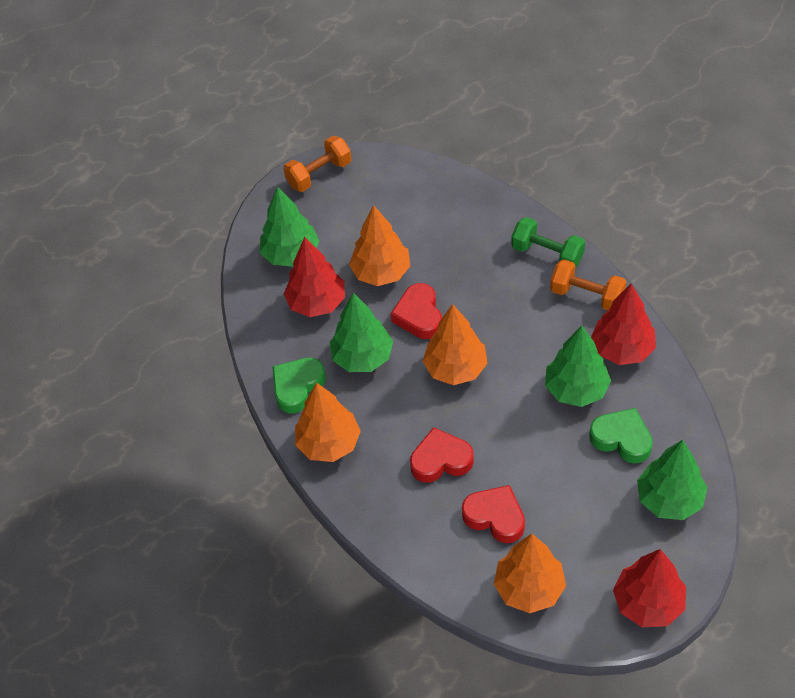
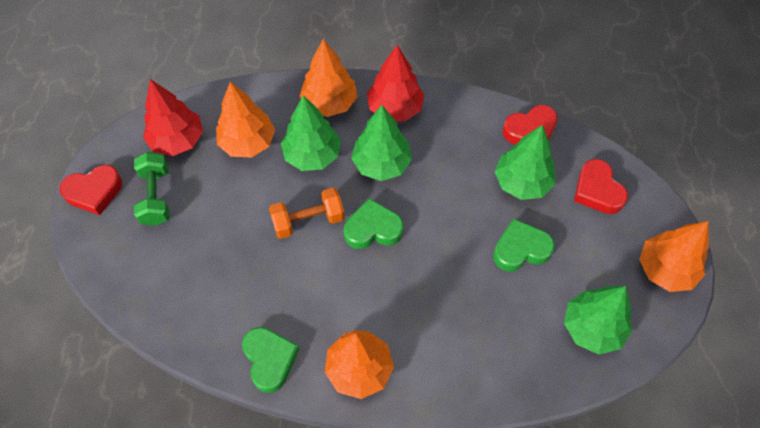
green heart: [272,357,326,413] [589,408,653,464] = 2 -> [242,327,299,393] [344,198,403,249] [493,219,555,271] = 3
orange dumbbell: [283,136,351,192] [550,259,627,310] = 2 -> [269,188,345,239] = 1
red tree: [284,237,345,317] [591,284,656,365] [613,549,686,627] = 3 -> [143,79,203,156] [367,45,425,122] = 2

